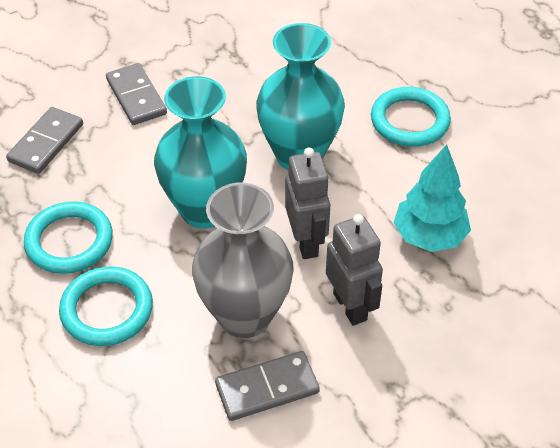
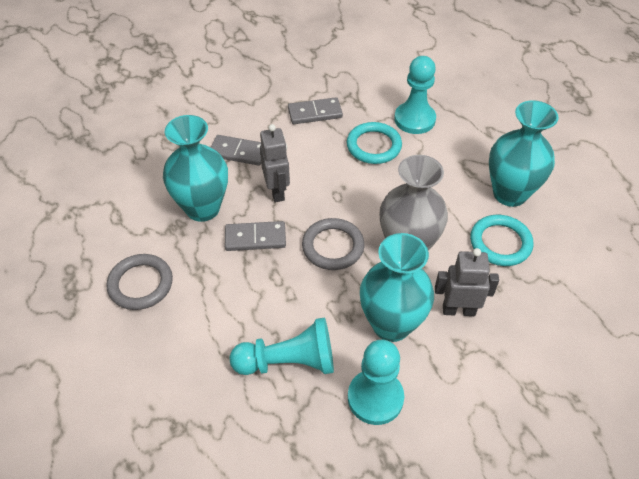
grey ring: none = 0 -> [106,254,173,310] [302,218,364,270] = 2
turquoise pawn: none = 0 -> [230,317,334,375] [348,340,404,425] [394,56,436,134] = 3
turquoise ring: [24,201,113,274] [59,266,153,346] [371,87,451,147] = 3 -> [347,122,402,164] [470,215,533,266] = 2
turquoise tree: [394,144,471,252] = 1 -> none = 0
turquoise vase: [154,76,247,229] [256,23,345,171] = 2 -> [163,115,228,222] [360,233,434,342] [489,100,558,207] = 3

